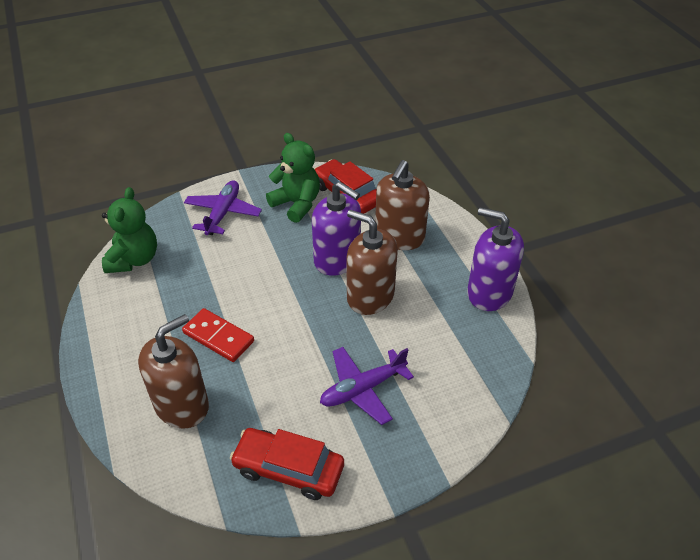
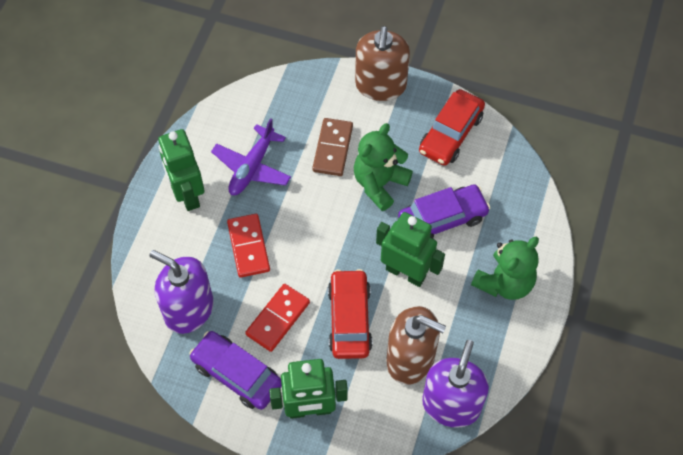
brown domino: none = 0 -> [312,118,353,176] = 1
brown soap dispenser: [138,314,209,429] [347,210,398,315] [375,160,430,250] = 3 -> [355,26,410,101] [386,306,446,385] = 2
green robot: none = 0 -> [158,129,205,211] [269,359,348,419] [376,212,445,287] = 3
purple car: none = 0 -> [189,331,282,410] [398,184,490,239] = 2
purple plane: [184,180,262,235] [320,347,414,425] = 2 -> [211,118,291,195] = 1
red domino: [182,308,254,362] = 1 -> [227,214,270,278] [245,284,310,352] = 2

